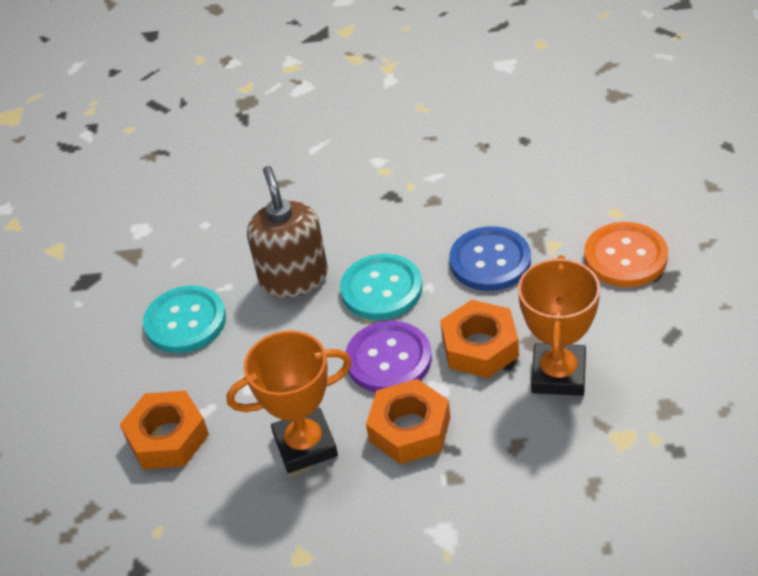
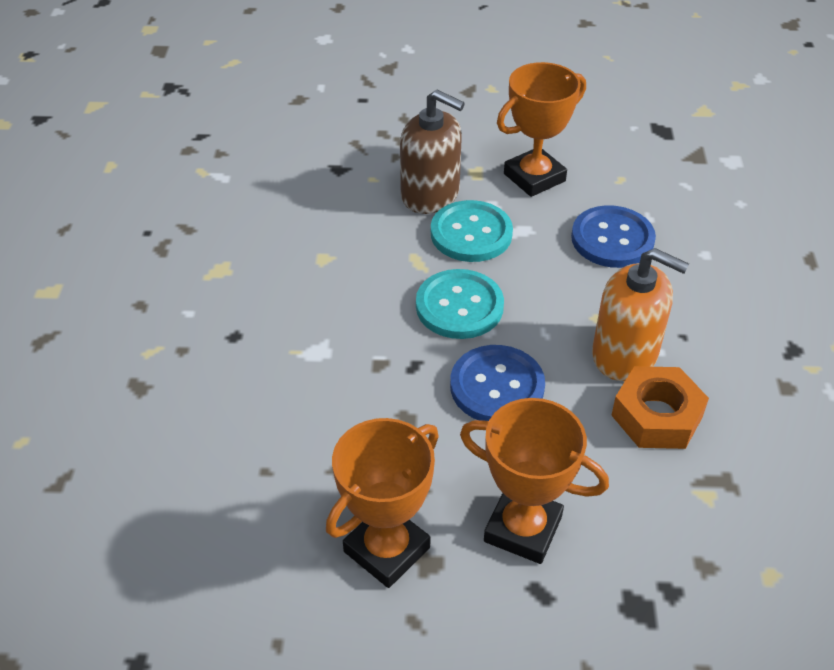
blue button: [449,226,531,291] = 1 -> [450,345,545,421] [571,205,656,268] = 2
orange button: [584,222,668,287] = 1 -> none = 0
orange nut: [120,390,209,469] [366,379,450,464] [440,300,519,378] = 3 -> [611,366,709,449] = 1
orange soap dispenser: none = 0 -> [592,248,689,381] = 1
orange trophy: [226,331,352,473] [518,255,600,396] = 2 -> [326,418,439,588] [460,398,609,564] [497,62,586,197] = 3
purple button: [346,321,432,393] = 1 -> none = 0

